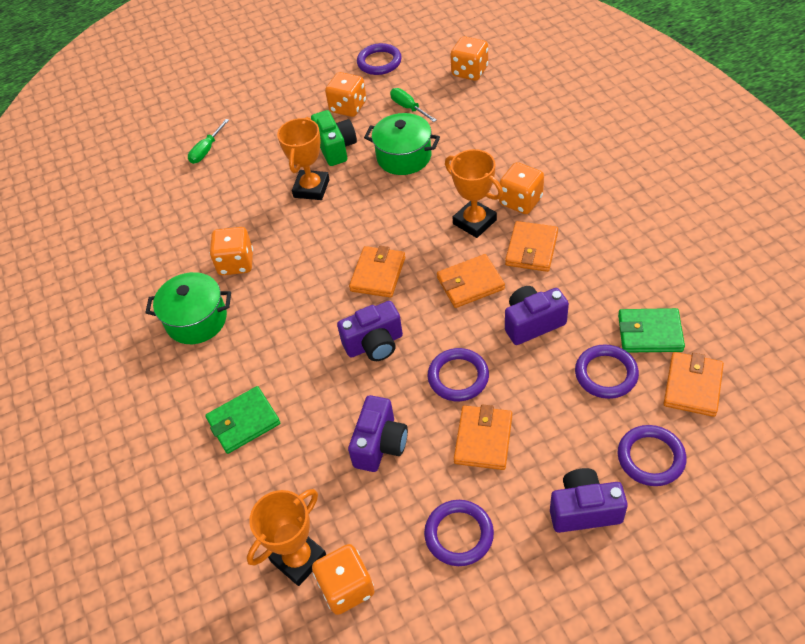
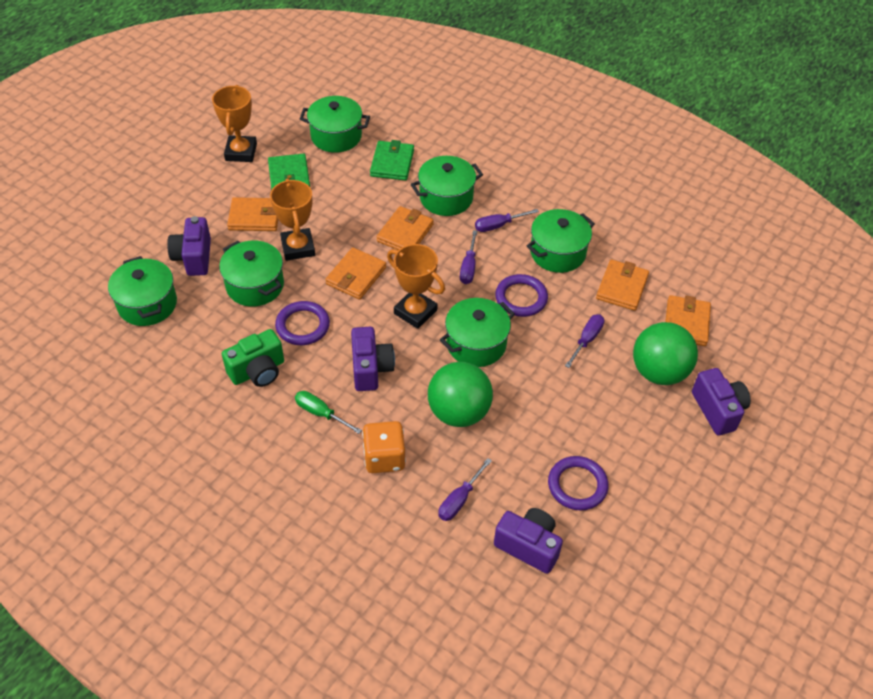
green ball: none = 0 -> [428,362,493,427] [633,322,698,385] = 2
green pot: [145,272,231,344] [364,113,440,175] = 2 -> [108,256,177,326] [219,241,284,307] [300,96,370,153] [411,156,483,216] [440,298,515,367] [527,209,595,273] = 6
green screwdriver: [188,119,229,164] [390,88,437,122] = 2 -> [295,391,362,434] = 1
orange dice: [210,227,253,275] [312,544,375,615] [325,72,367,117] [450,36,488,81] [499,162,544,214] = 5 -> [362,421,406,473] = 1
purple ring: [357,43,402,75] [424,500,494,566] [428,348,489,401] [575,344,639,399] [618,425,687,486] = 5 -> [275,301,330,345] [495,274,548,317] [548,456,608,511] = 3
purple screwdriver: none = 0 -> [438,458,492,521] [460,230,477,284] [475,209,539,232] [565,314,604,368] = 4

